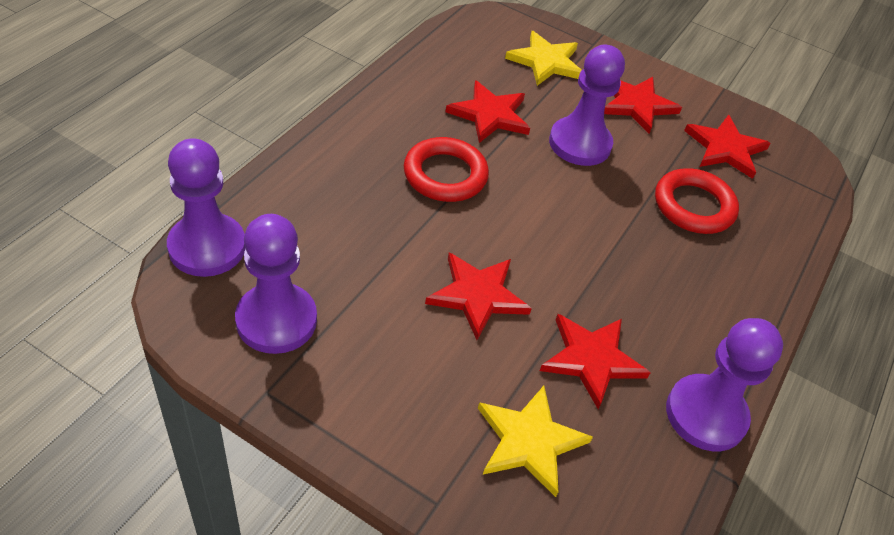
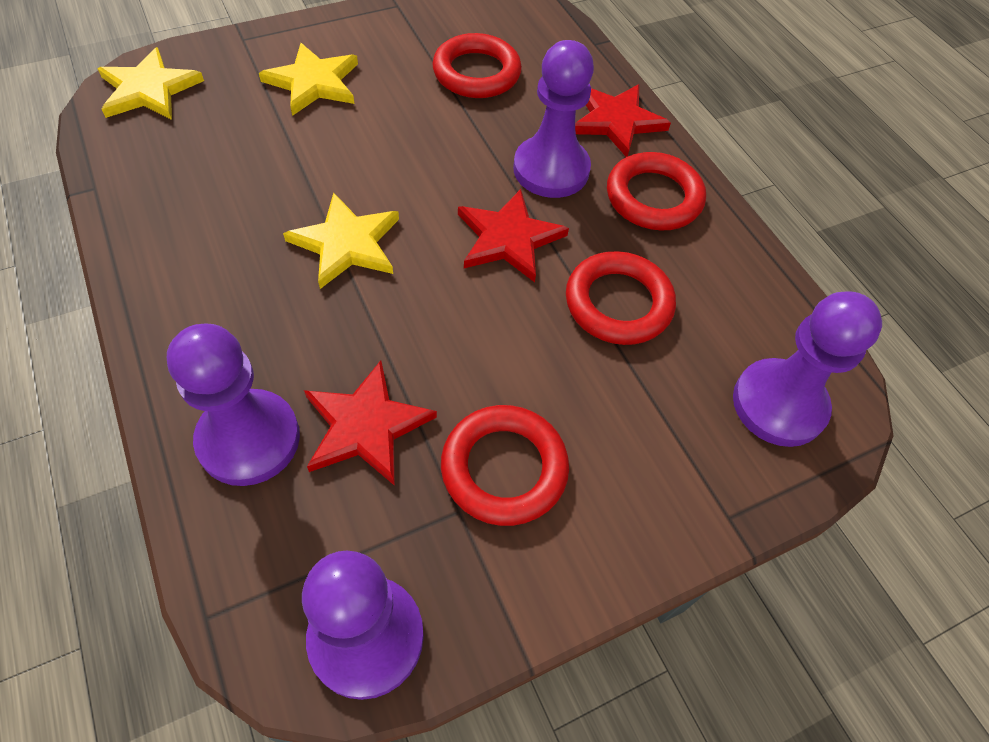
red ring: [404,137,489,202] [655,168,739,234] = 2 -> [432,33,522,98] [441,405,569,526] [566,251,676,345] [607,152,706,230] = 4
red star: [425,253,532,340] [446,80,530,143] [540,314,651,409] [604,77,682,134] [684,115,771,179] = 5 -> [304,361,437,486] [458,189,569,282] [575,84,671,157] = 3
yellow star: [478,386,593,497] [505,31,582,86] = 2 -> [97,47,204,120] [259,43,358,116] [283,193,399,289] = 3

